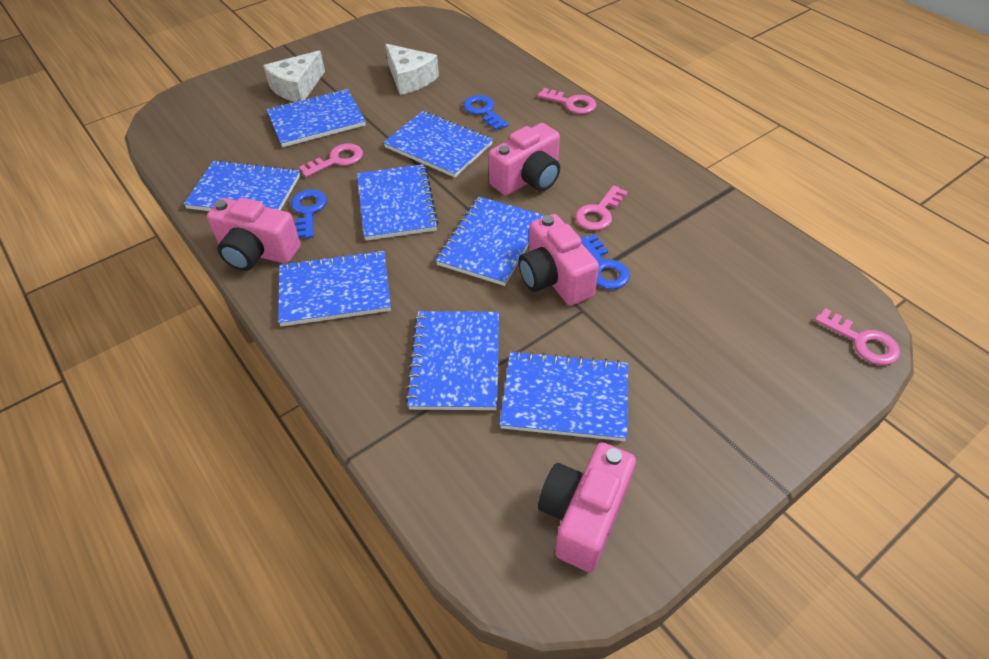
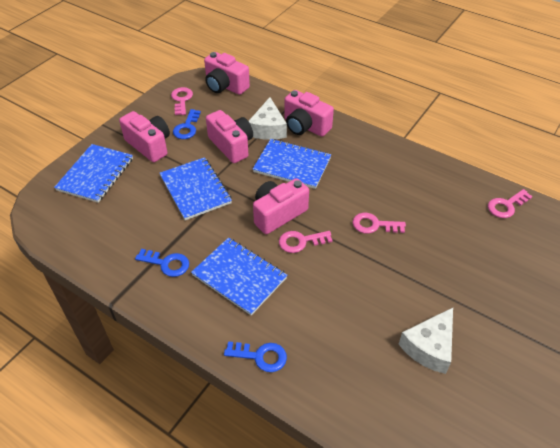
blue notebook: [183,160,300,211] [267,89,366,147] [278,250,391,326] [357,164,439,241] [383,111,493,177] [405,311,499,410] [436,197,544,286] [499,350,628,441] = 8 -> [54,144,133,203] [160,157,232,220] [191,238,287,315] [253,139,331,189] = 4
pink camera: [207,198,301,271] [488,123,560,196] [518,214,599,306] [538,442,636,572] = 4 -> [119,111,170,162] [204,52,250,95] [206,110,253,163] [253,178,309,234] [284,90,334,137] = 5

